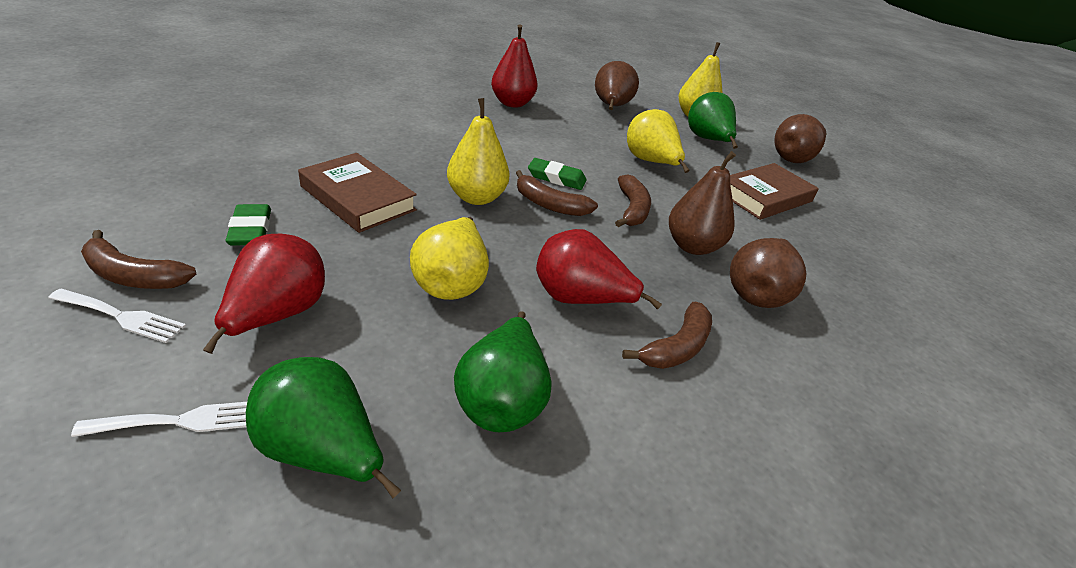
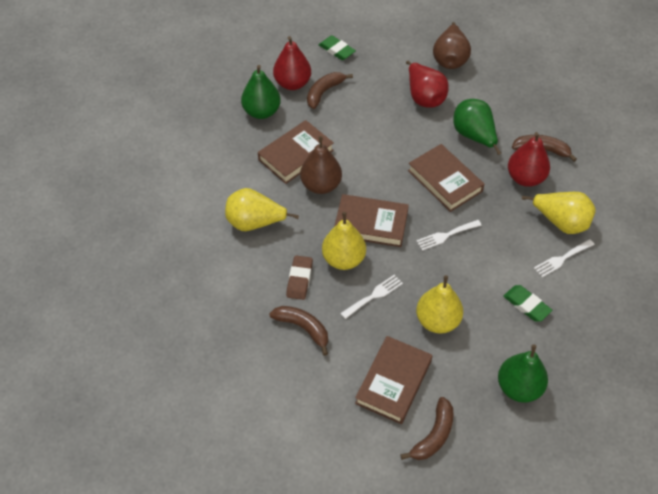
brown book: [298,153,417,233] [730,163,819,220] = 2 -> [258,120,334,184] [334,194,409,247] [355,336,432,424] [408,144,484,212] = 4
brown eraser: none = 0 -> [286,255,313,300] = 1
brown pear: [595,61,639,110] [669,151,736,255] [730,238,806,308] [774,114,826,163] = 4 -> [300,136,342,194] [433,22,471,69] = 2
white fork: [48,289,186,343] [71,402,247,437] = 2 -> [340,275,403,319] [416,220,482,251] [534,239,595,277] = 3

